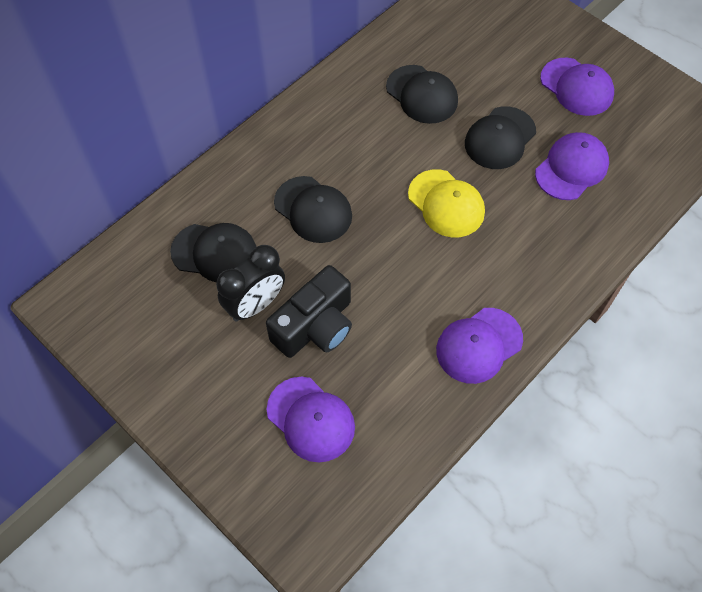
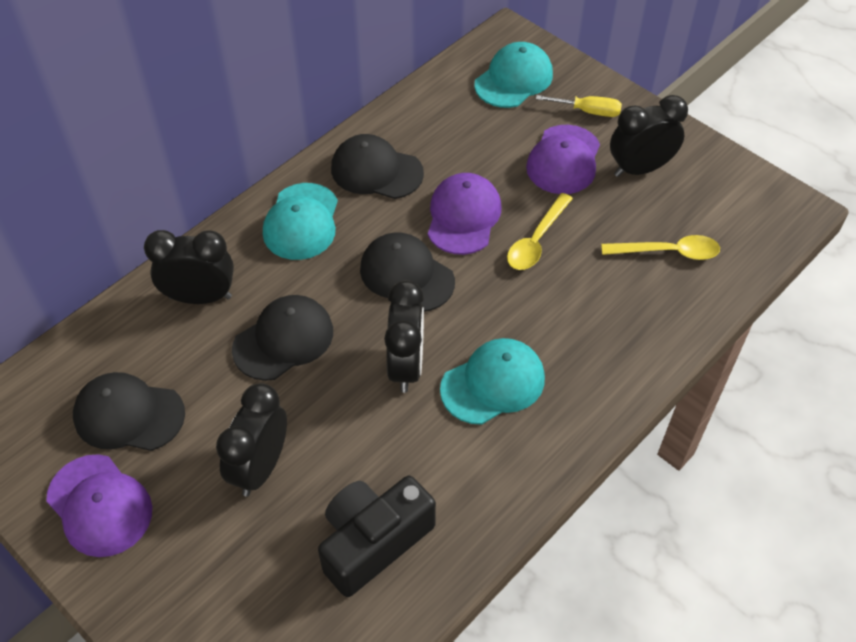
black clock: [216,245,285,321] = 1 -> [144,230,234,304] [216,383,287,496] [384,280,424,393] [610,95,688,177] = 4
purple cap: [267,377,355,462] [436,308,523,384] [535,132,609,200] [540,58,614,116] = 4 -> [46,454,152,557] [428,173,502,255] [526,125,600,194] = 3
turquoise cap: none = 0 -> [263,183,338,260] [440,338,545,425] [474,42,553,108] = 3
yellow cap: [408,169,485,238] = 1 -> none = 0
yellow screwdriver: none = 0 -> [536,95,622,117] = 1
yellow spoon: none = 0 -> [507,193,573,270] [601,235,720,260] = 2

